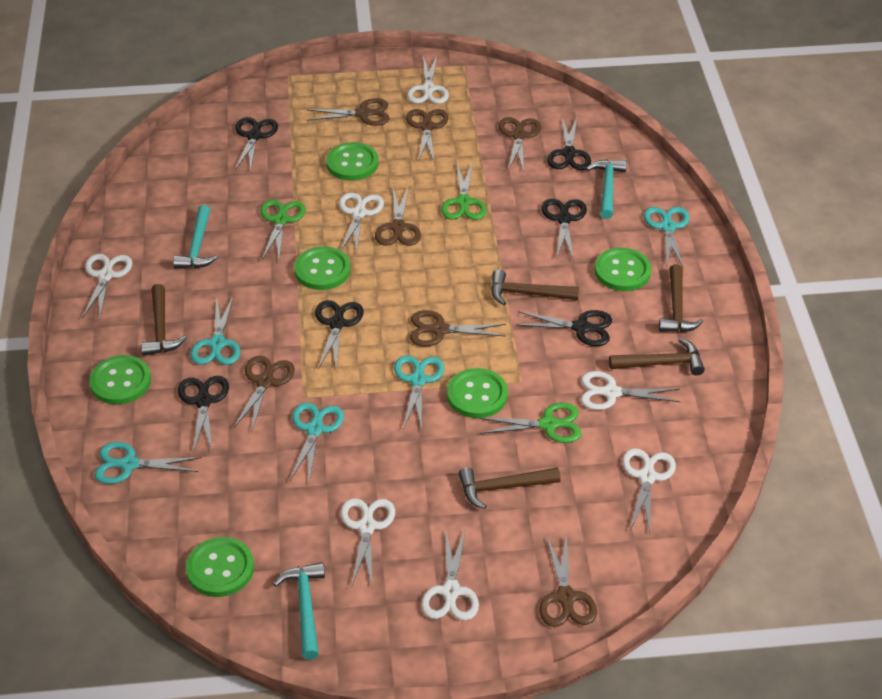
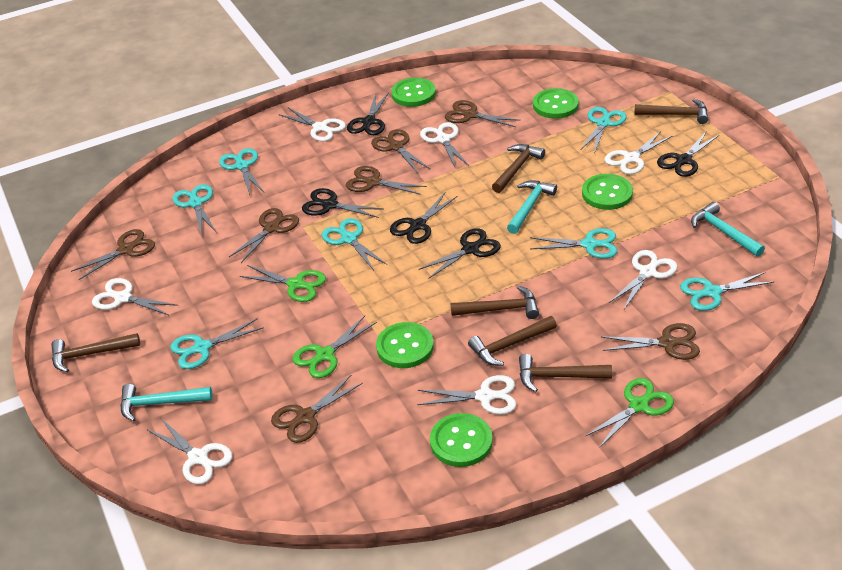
black scissors: [178,376,229,453] [235,117,278,172] [315,300,364,370] [515,310,612,346] [541,199,587,258] [547,117,591,170] = 6 -> [302,188,383,218] [347,92,389,135] [390,192,458,244] [419,228,501,279] [657,132,719,177] = 5
brown hammer: [141,284,187,356] [459,467,561,509] [491,269,579,305] [609,338,705,375] [659,264,704,332] = 5 -> [51,333,140,372] [451,286,539,319] [468,316,557,366] [492,144,545,193] [519,354,612,392] [634,99,708,124] = 6
green button: [89,355,151,405] [186,537,254,597] [294,246,351,290] [326,142,378,181] [447,368,508,418] [595,248,651,291] = 6 -> [376,322,434,368] [391,78,436,107] [430,413,493,467] [533,88,579,119] [582,174,633,210] = 5
turquoise scissors: [94,442,201,484] [190,297,241,365] [290,402,344,482] [394,355,444,430] [644,207,690,267] = 5 -> [170,318,264,369] [173,184,217,236] [219,148,264,195] [322,218,387,270] [530,228,617,259] [580,107,627,154] [680,272,774,311] = 7

